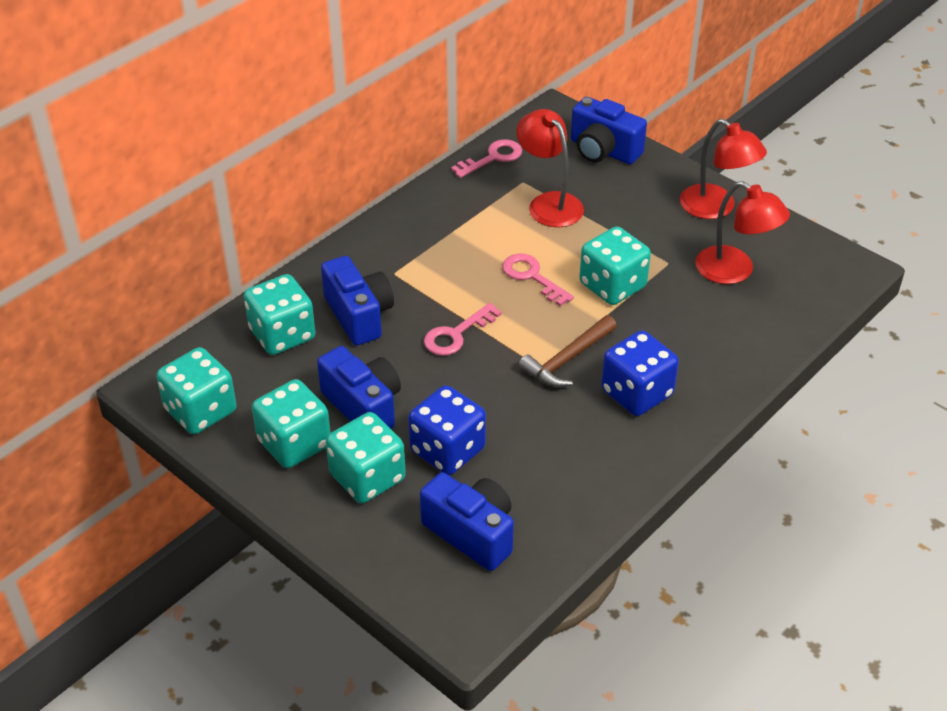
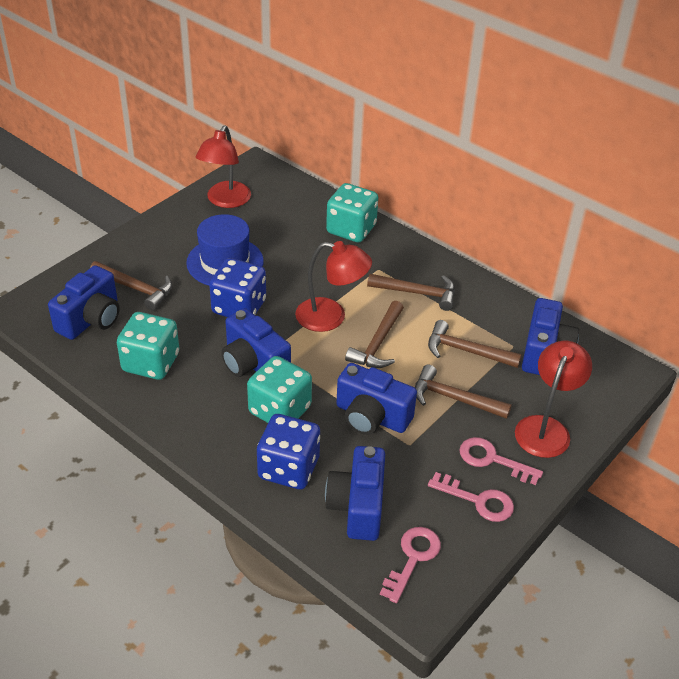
blue camera: [317,346,401,429] [321,256,394,345] [420,472,514,571] [571,97,647,164] = 4 -> [48,265,119,340] [221,308,291,377] [325,446,385,541] [336,363,417,435] [522,298,579,375] = 5
blue hat: none = 0 -> [186,214,264,286] = 1
brown hammer: [518,315,617,388] = 1 -> [90,261,172,311] [345,301,404,368] [367,274,455,311] [415,365,512,419] [428,320,522,368] = 5
turquoise dice: [156,347,237,434] [244,274,316,355] [252,379,331,468] [326,412,406,503] [579,226,651,305] = 5 -> [117,312,179,380] [247,356,312,423] [326,183,378,242] = 3

